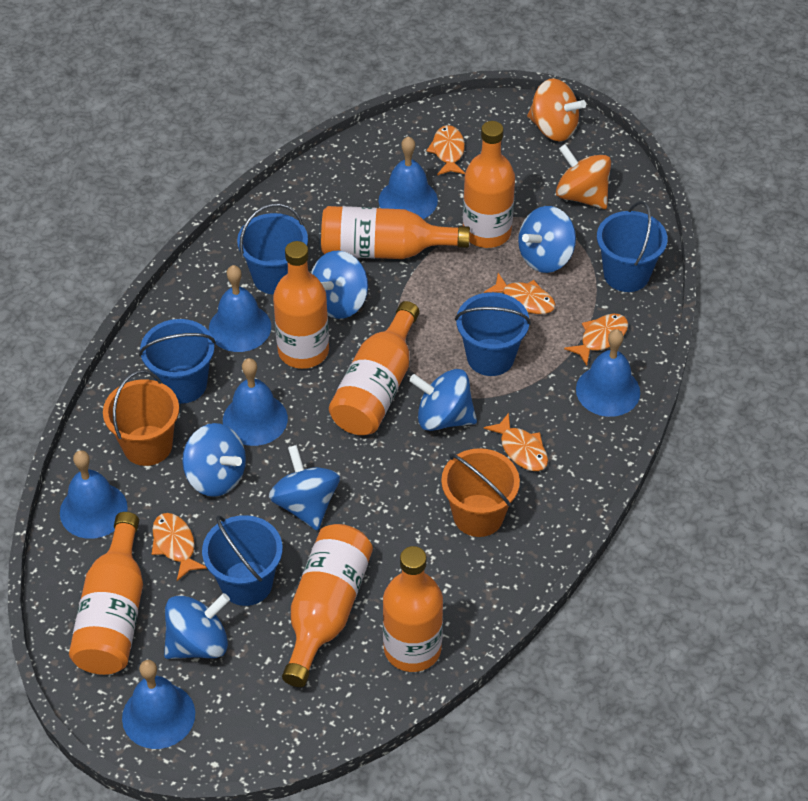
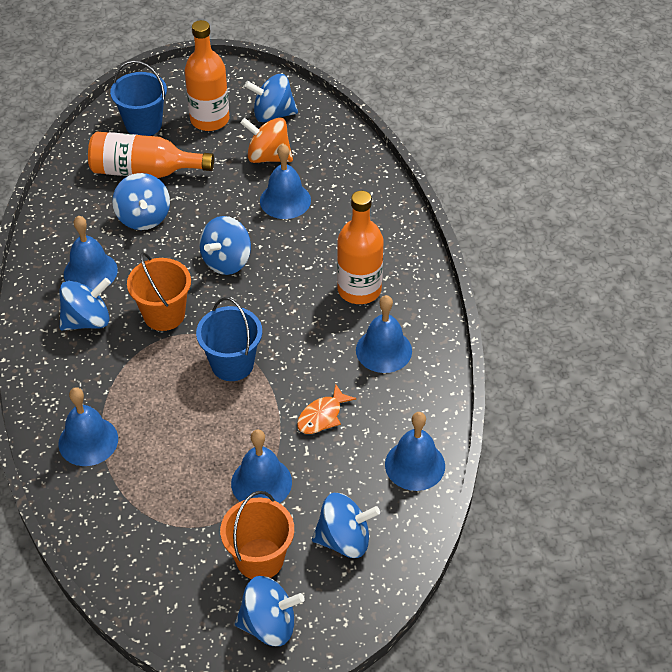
blue bucket: [139,319,216,404] [202,515,283,606] [237,203,308,295] [455,292,531,376] [597,201,668,292] = 5 -> [110,61,167,136] [196,297,262,381] = 2
orange bottle: [69,512,143,675] [273,241,329,369] [282,524,373,687] [321,206,470,259] [329,301,419,435] [383,546,443,672] [463,121,515,248] = 7 -> [88,132,214,178] [185,20,229,131] [337,191,384,304] = 3
orange fish: [152,513,207,581] [426,125,465,175] [484,273,556,314] [484,413,548,471] [564,314,628,366] = 5 -> [297,384,357,434] = 1
orange spinning top: [527,78,586,141] [556,144,611,209] = 2 -> [241,118,293,163] = 1

